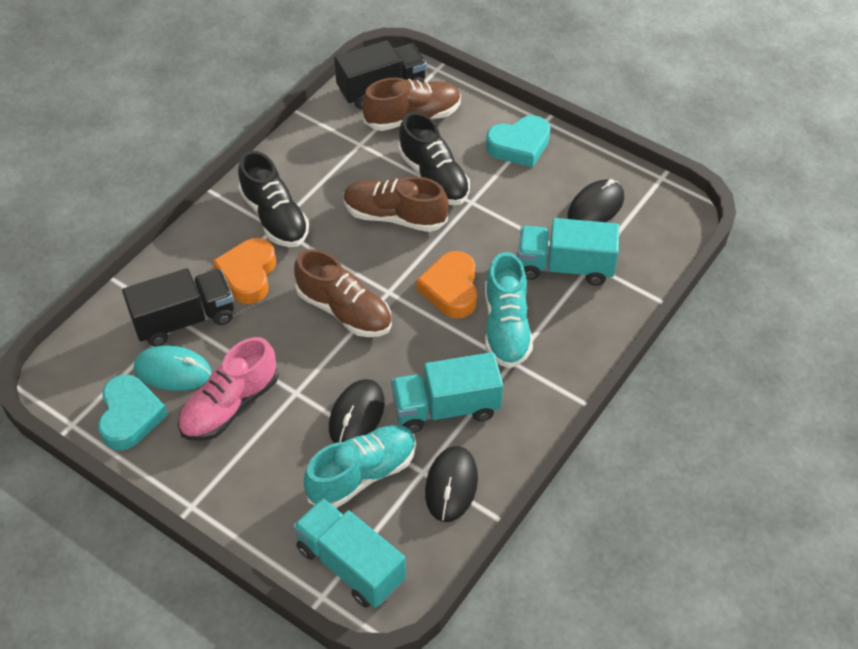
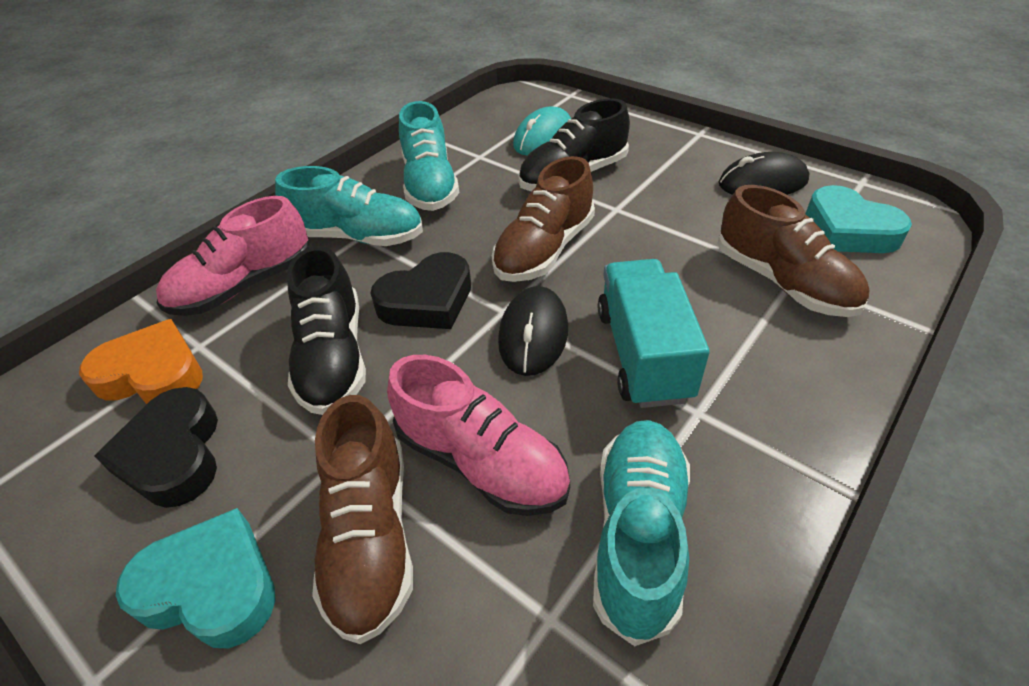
black heart: none = 0 -> [94,387,218,508] [370,252,471,329] = 2
black mouse: [329,379,385,443] [425,446,478,522] [568,179,624,222] = 3 -> [498,286,568,376] [719,152,809,195] = 2
black truck: [122,268,234,347] [334,40,427,109] = 2 -> none = 0
orange heart: [213,238,276,304] [416,251,477,318] = 2 -> [79,319,203,404] = 1
pink shoe: [178,337,279,441] = 1 -> [156,196,310,316] [387,355,570,516] = 2
turquoise shoe: [304,425,416,508] [485,252,533,368] = 2 -> [275,166,423,246] [399,101,459,211] [593,420,690,646] = 3
turquoise truck: [293,498,406,608] [391,352,503,433] [518,218,619,286] = 3 -> [598,259,710,408] = 1

